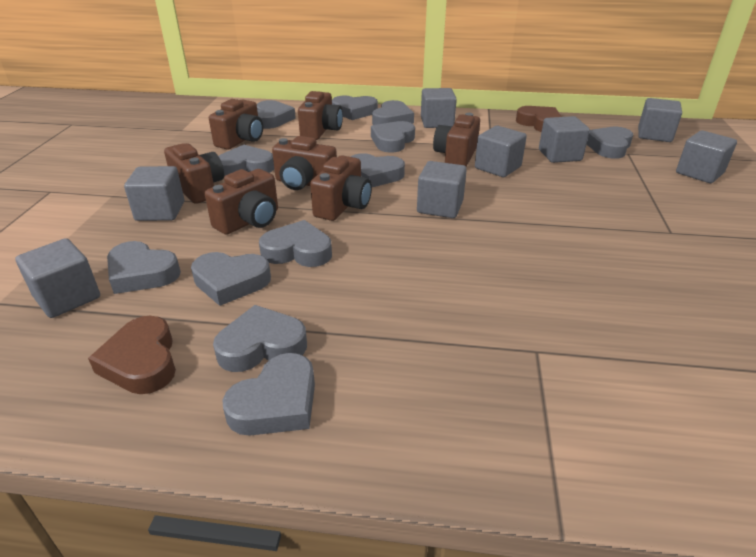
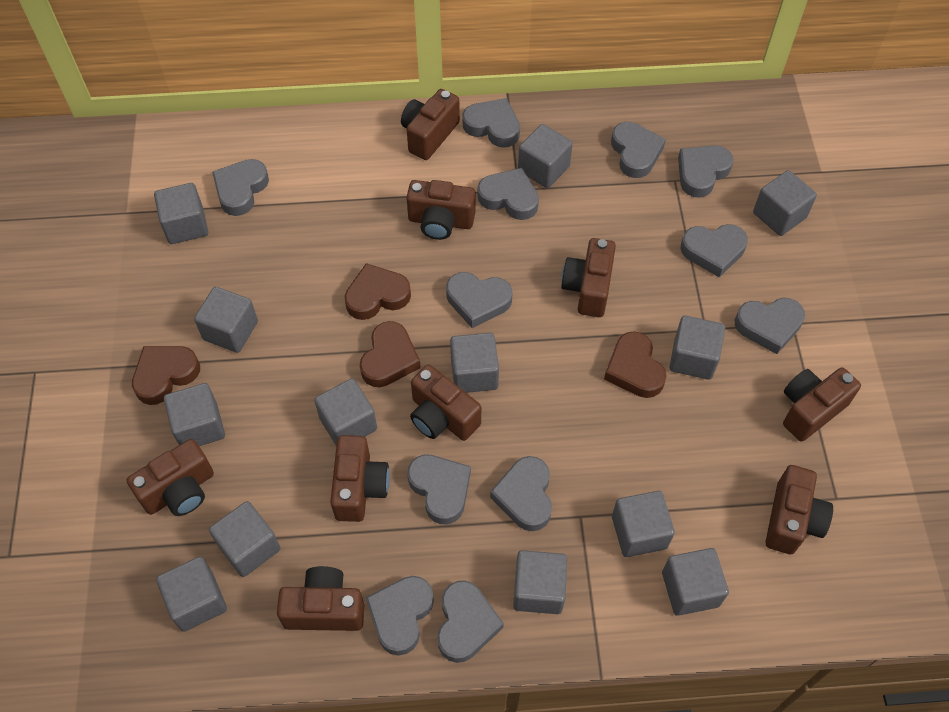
brown camera: [164,143,224,204] [205,169,278,235] [209,99,263,149] [272,136,337,190] [298,91,343,140] [310,155,372,221] [433,113,480,167] = 7 -> [127,439,214,516] [277,566,364,631] [330,435,390,522] [401,89,460,160] [406,180,476,240] [410,365,481,441] [561,238,616,317] [765,465,833,554] [783,367,861,442] = 9
brown heart: [88,316,176,394] [516,106,561,132] = 2 -> [132,346,200,405] [345,263,411,320] [360,321,421,387] [604,331,666,398] = 4
grey cube: [15,238,100,318] [124,166,184,221] [417,161,467,218] [421,88,457,128] [475,126,527,177] [539,116,590,163] [638,98,682,142] [676,130,737,183] = 8 -> [154,183,208,244] [156,557,227,632] [164,383,225,446] [194,287,258,353] [209,501,281,577] [314,378,377,446] [450,333,499,393] [513,550,567,614] [518,124,573,188] [612,491,675,557] [662,548,729,616] [669,316,725,380] [753,170,817,236] = 13

